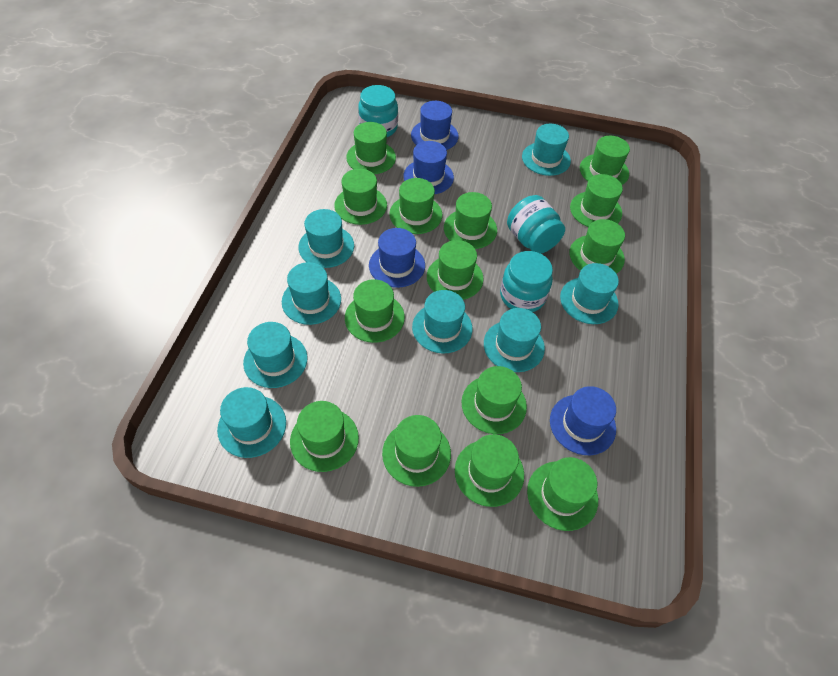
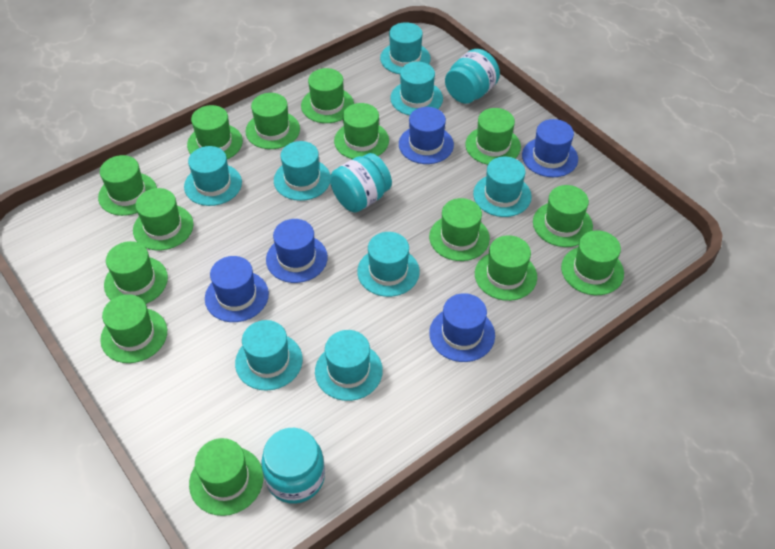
blue hat: [369,228,425,288] [403,141,454,194] [411,101,459,150] [550,386,616,455] = 4 -> [205,256,269,322] [266,219,328,283] [399,107,454,164] [429,293,495,362] [522,119,578,177] = 5

